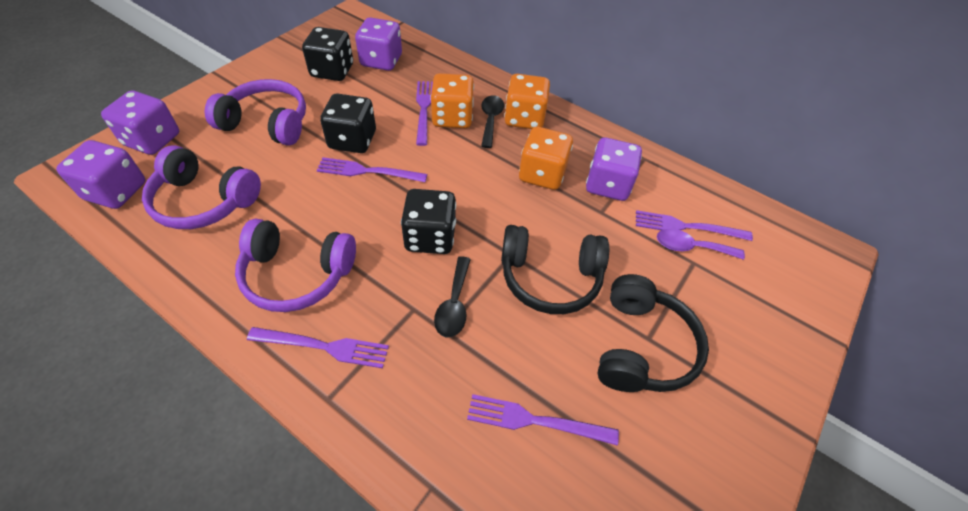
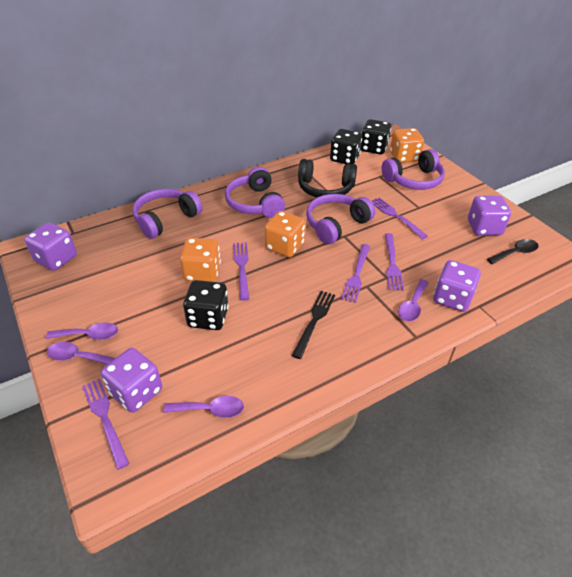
black fork: none = 0 -> [292,291,335,359] = 1
black headphones: [501,225,609,314] [597,274,709,392] = 2 -> [298,159,357,198] = 1
black spoon: [434,256,471,337] [481,95,504,148] = 2 -> [487,239,538,264] = 1
purple headphones: [142,145,261,229] [205,79,306,146] [235,219,356,312] = 3 -> [132,189,203,239] [225,167,285,218] [306,194,375,244] [382,149,445,190] = 4
purple spoon: [657,229,745,260] = 1 -> [46,322,118,340] [47,342,115,365] [163,396,244,418] [398,279,429,322] = 4

